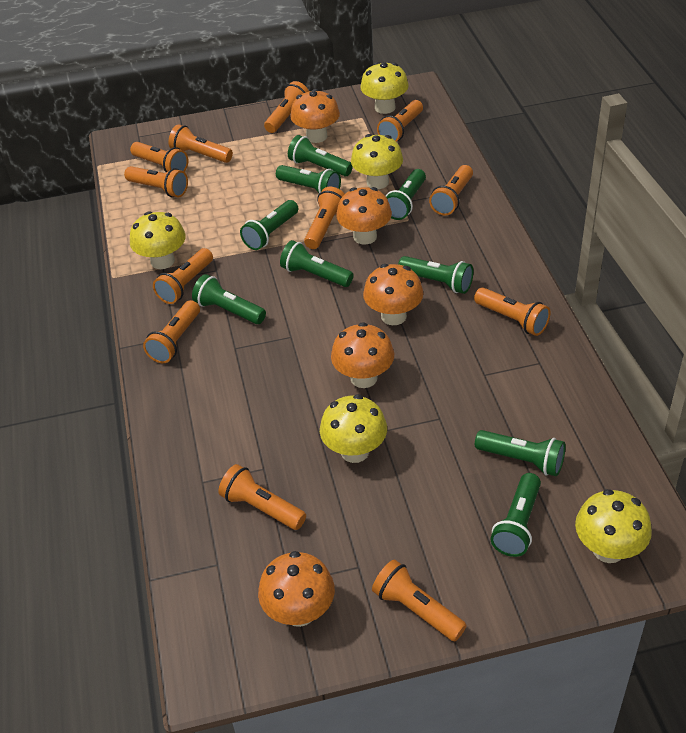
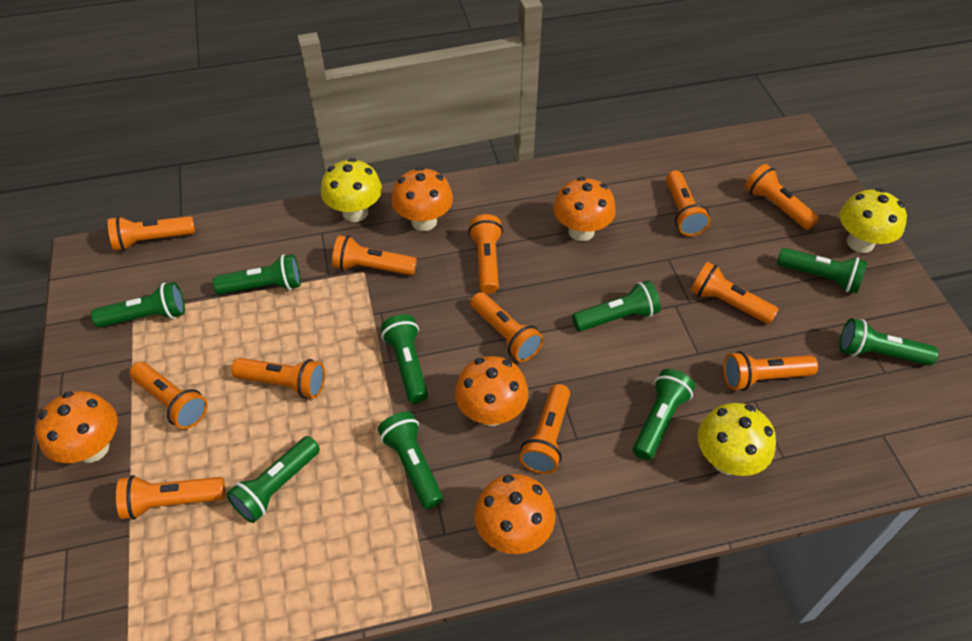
yellow mushroom: [130,211,186,269] [320,394,387,463] [351,134,403,189] [360,62,409,114] [575,489,652,563] = 5 -> [321,158,382,222] [698,403,776,476] [839,188,907,253] = 3

